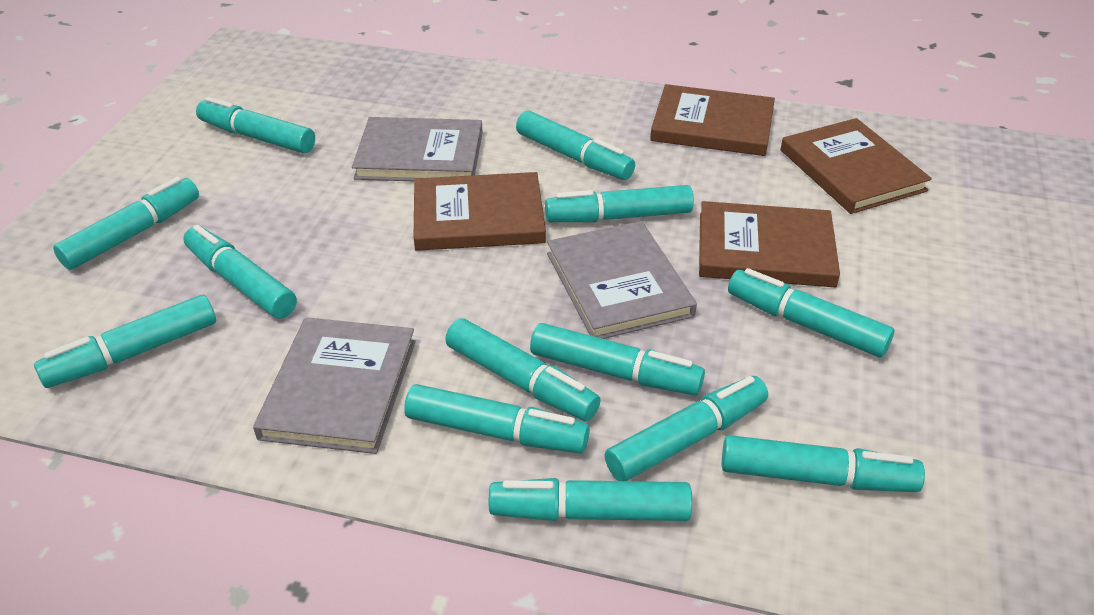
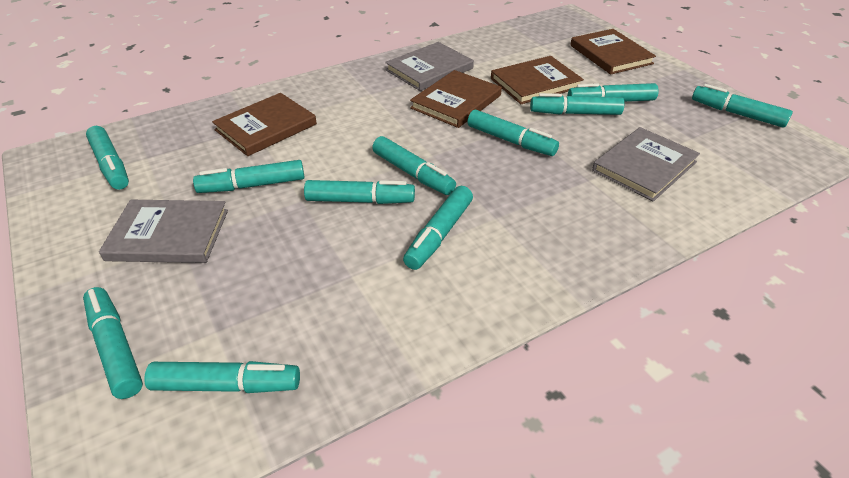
turquoise marker: [34,295,216,388] [53,177,199,270] [183,225,297,318] [196,97,315,153] [404,384,590,453] [445,318,601,421] [489,478,692,521] [516,111,635,180] [530,323,705,395] [545,185,694,222] [605,376,768,481] [722,435,925,492] [728,268,894,357] = 13 -> [83,287,143,399] [86,126,129,190] [144,361,300,393] [193,160,304,193] [304,180,415,204] [372,136,456,195] [403,186,473,270] [468,109,559,156] [530,93,624,115] [568,83,659,102] [692,84,793,128] = 11

